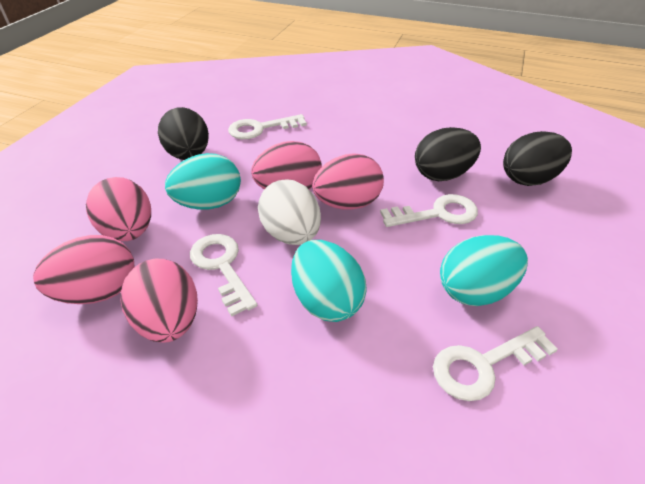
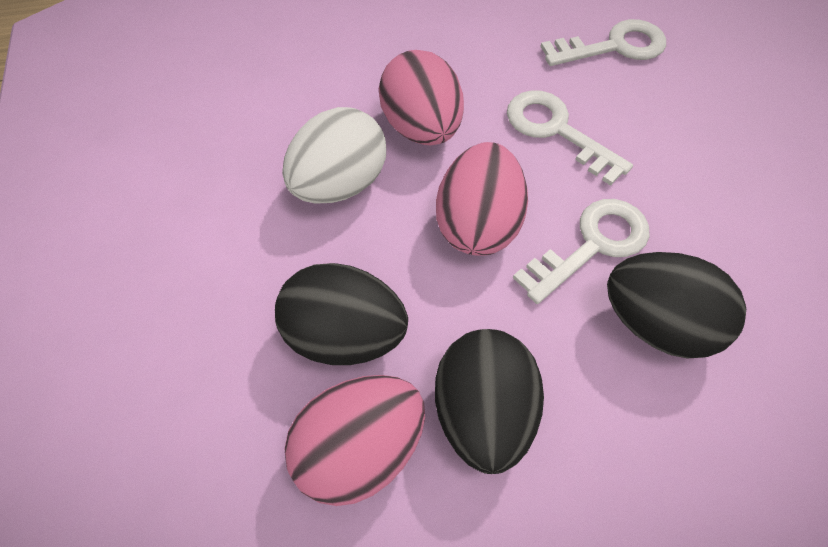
pink egg: [33,235,135,304] [86,177,151,241] [120,259,198,343] [251,141,322,190] [312,153,384,210] = 5 -> [285,375,425,506] [379,50,464,145] [436,142,528,256] = 3
turquoise egg: [165,153,241,210] [291,240,367,322] [440,235,528,306] = 3 -> none = 0
white key: [190,234,257,317] [228,114,307,139] [380,194,478,227] [433,326,558,401] = 4 -> [507,90,633,186] [513,199,650,304] [540,19,666,66] = 3

